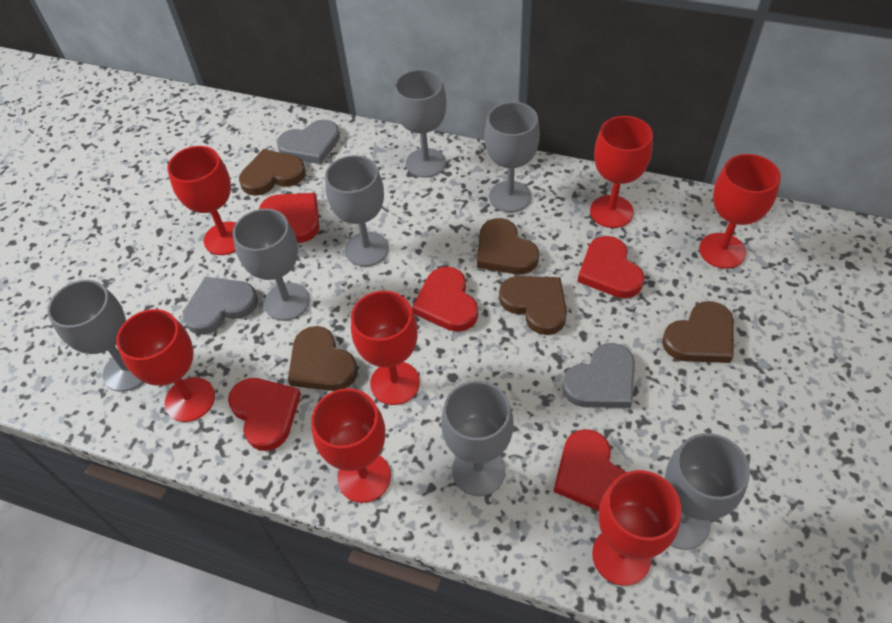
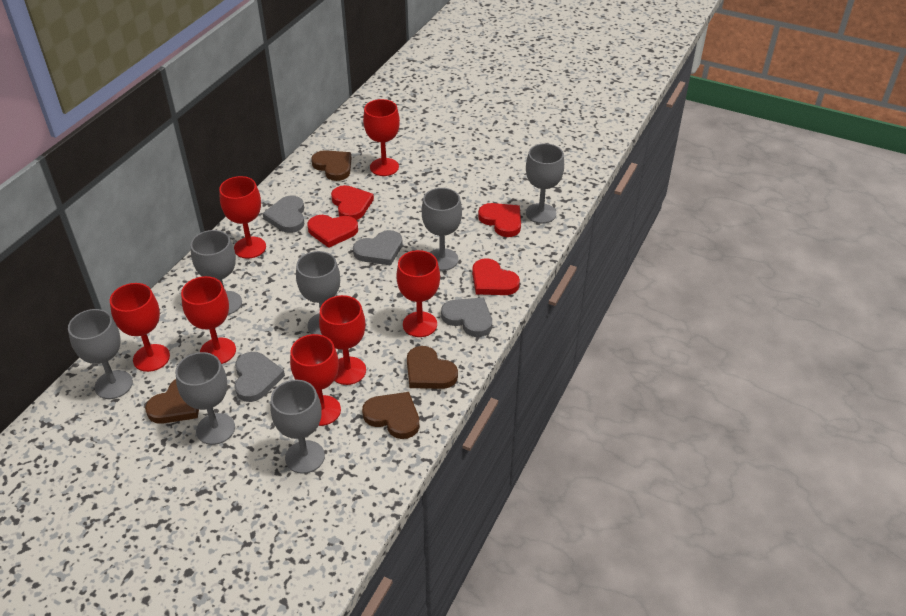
brown heart: [239,149,306,196] [288,326,358,391] [477,218,539,274] [499,276,567,335] [662,301,734,363] = 5 -> [145,379,199,424] [311,150,351,181] [362,392,420,439] [407,346,458,389] = 4
grey heart: [183,277,258,335] [277,120,340,164] [562,343,635,408] = 3 -> [234,352,285,402] [262,196,305,233] [353,230,403,265] [441,297,492,337] = 4
red heart: [228,378,301,451] [259,193,319,243] [412,266,478,332] [553,429,626,511] [577,236,645,298] = 5 -> [307,215,358,248] [331,185,374,220] [472,258,520,295] [478,203,521,237] = 4

